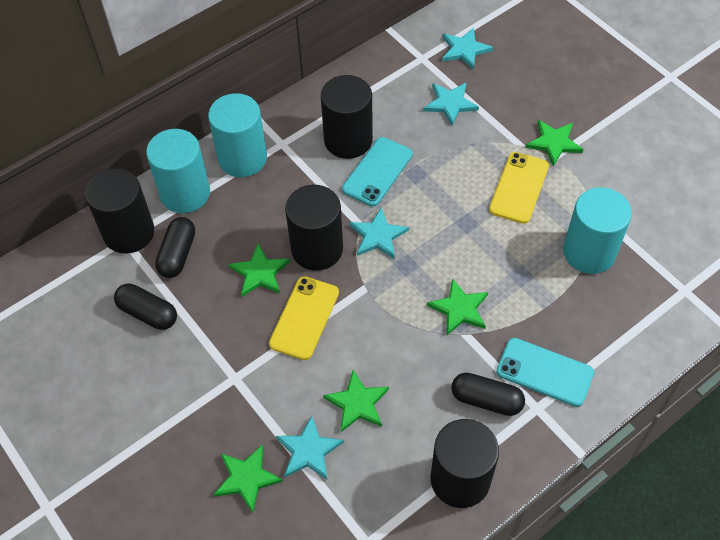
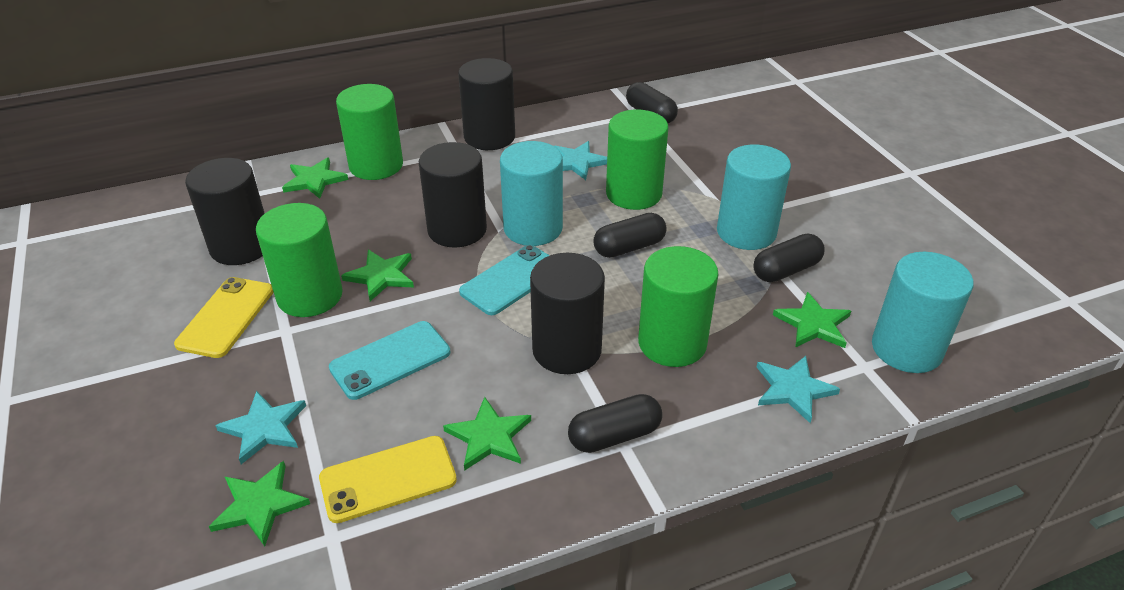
black capsule: [114,284,177,330] [155,217,195,278] [451,373,525,416] = 3 -> [568,394,662,453] [594,213,667,258] [626,82,678,123] [753,233,825,282] = 4
green cylinder: none = 0 -> [256,203,343,317] [336,84,403,180] [606,110,669,210] [638,246,718,367] = 4
turquoise star: [276,416,344,479] [349,207,409,259] [423,83,479,126] [442,28,493,70] = 4 -> [215,391,306,464] [554,141,607,180] [757,356,840,423] = 3

